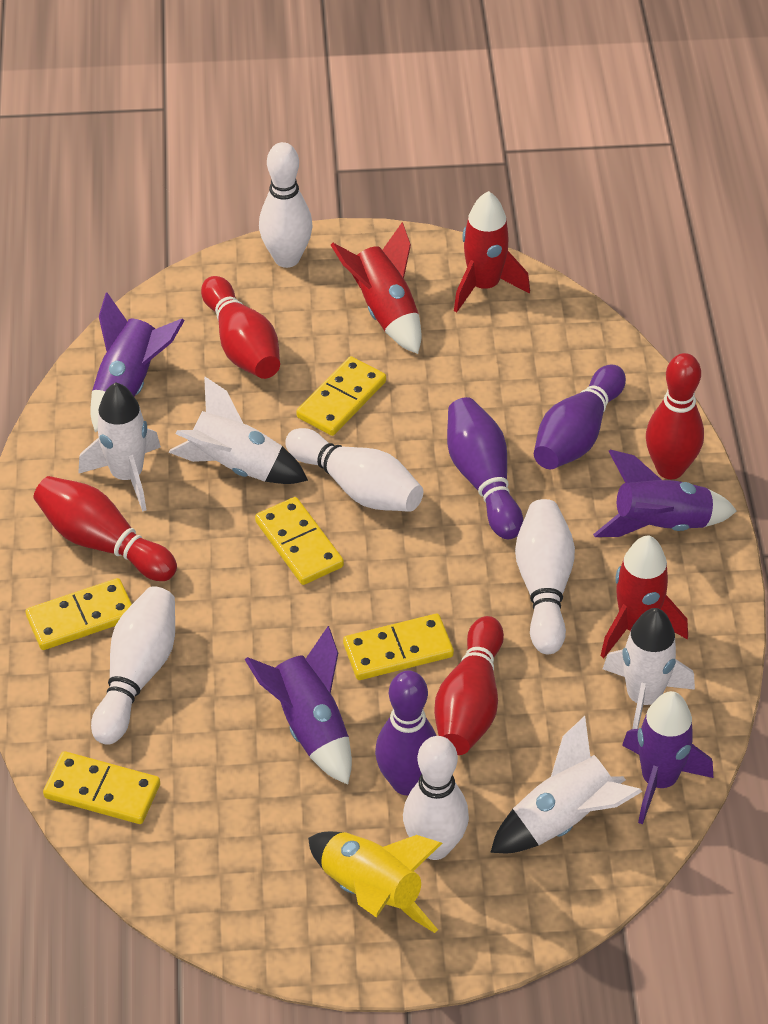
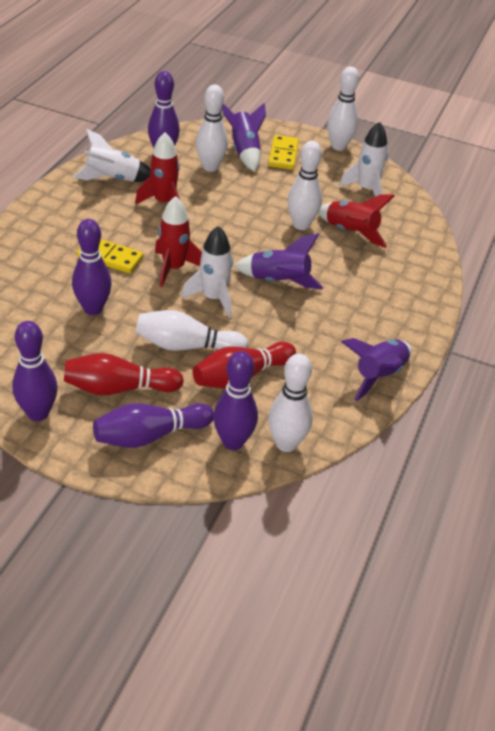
purple bowling pin: [375,670,437,795] [447,397,523,539] [534,365,626,469] = 3 -> [12,321,58,421] [72,219,112,315] [93,403,214,448] [148,71,180,148] [213,351,258,450] = 5
purple rocket: [90,293,185,432] [244,626,352,785] [593,449,737,537] [622,691,713,824] = 4 -> [222,103,266,172] [235,233,323,289] [341,338,411,401] = 3
red bowling pin: [34,476,177,581] [201,276,280,379] [434,616,504,755] [646,353,704,479] = 4 -> [64,353,184,395] [193,342,296,389] = 2
white rocket: [78,382,161,512] [168,377,308,484] [490,716,642,853] [603,608,695,729] = 4 -> [73,129,151,182] [181,226,233,318] [339,122,388,197] = 3
yellow domino: [26,578,132,650] [43,751,160,824] [255,497,344,585] [296,356,386,436] [343,614,454,680] = 5 -> [77,239,143,274] [268,135,299,170] = 2
yellow rocket: [308,832,442,933] = 1 -> none = 0

